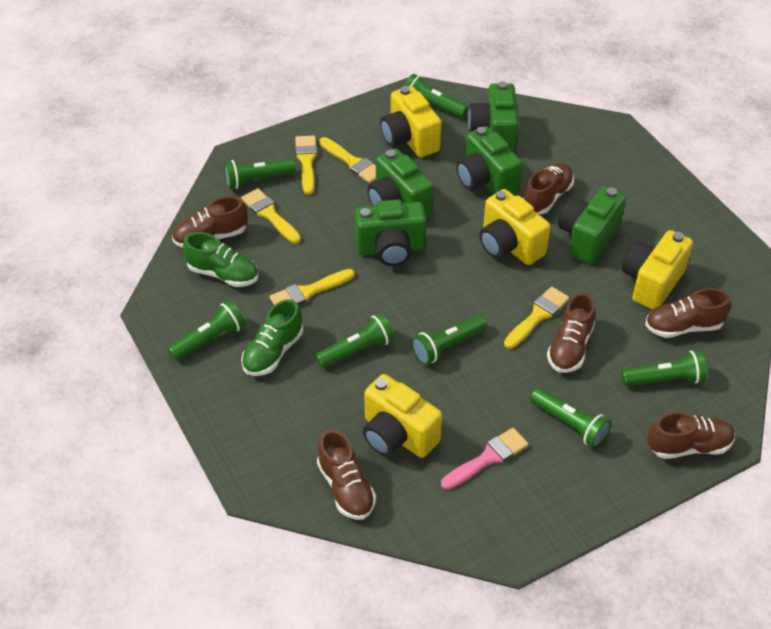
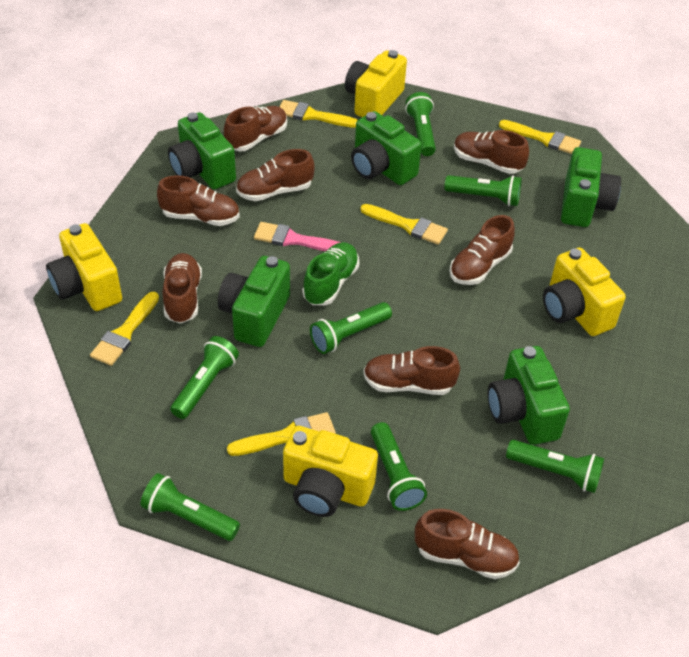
brown shoe: [172,196,248,248] [317,429,376,520] [523,163,574,214] [547,293,596,373] [645,288,731,338] [647,412,735,459] = 6 -> [157,175,240,226] [163,253,202,324] [224,106,287,151] [236,149,315,201] [363,346,460,395] [415,509,520,579] [450,215,515,285] [454,130,529,174] = 8
green shoe: [183,232,258,287] [241,299,303,376] = 2 -> [302,242,359,305] = 1

